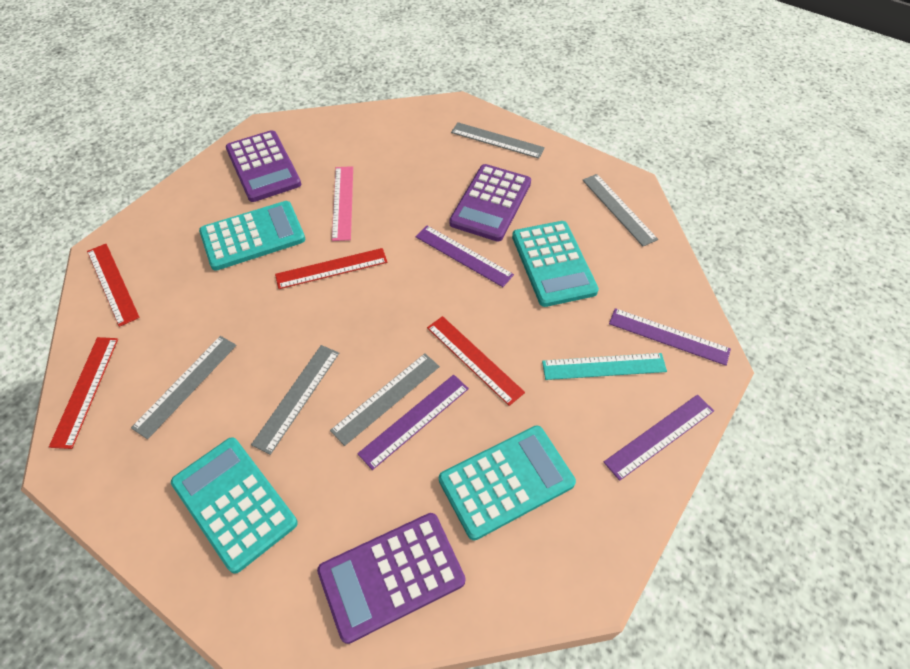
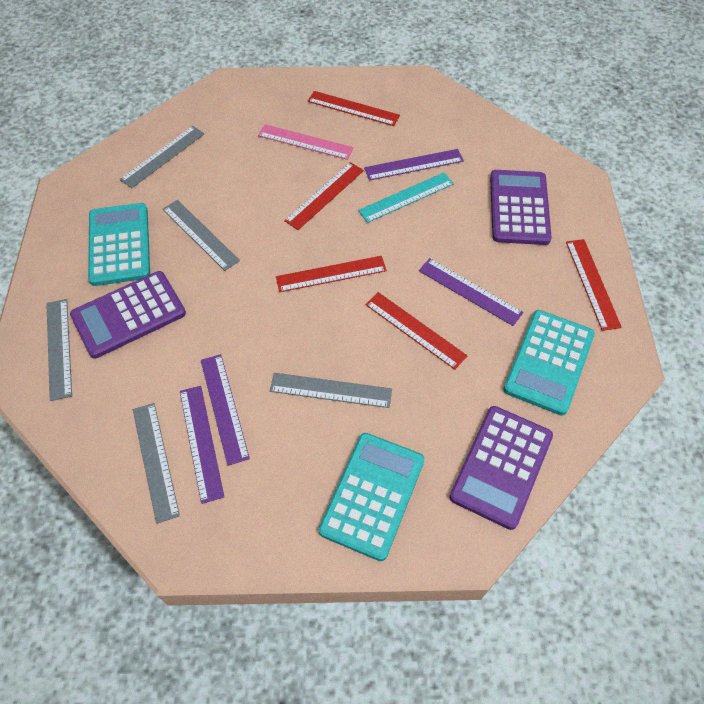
red ruler: [49,337,118,449] [87,244,140,327] [275,248,387,289] [427,316,525,406] = 4 -> [276,256,387,292] [284,162,364,230] [308,91,400,126] [365,292,467,370] [566,239,622,331] = 5
turquoise calculator: [171,437,298,574] [199,201,305,271] [439,426,576,540] [512,221,599,307] = 4 -> [88,203,150,286] [319,433,424,561] [503,310,595,416] = 3

